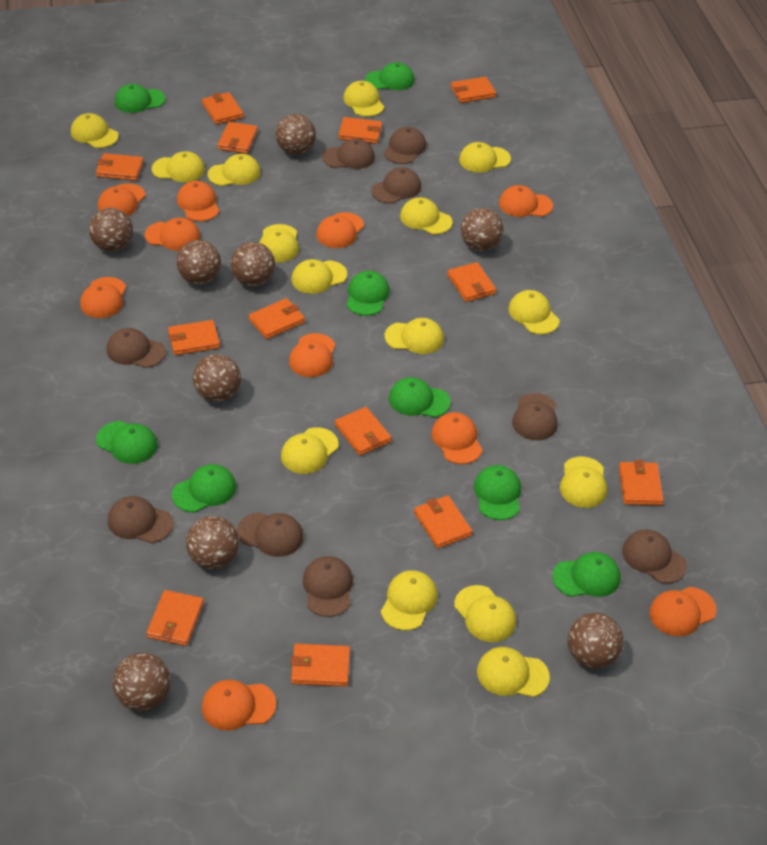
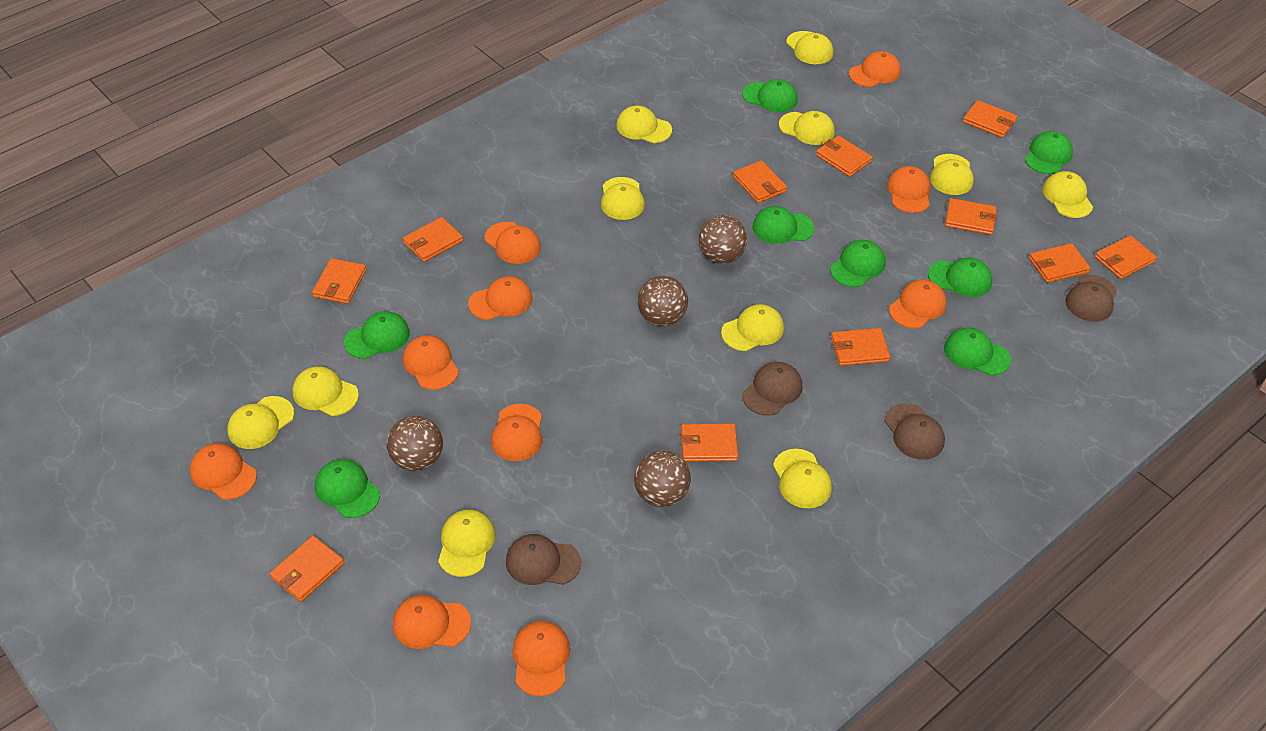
brown ball: [89,208,133,252] [112,653,171,711] [176,240,221,285] [186,516,239,569] [193,354,241,402] [231,242,275,286] [276,114,316,155] [461,208,504,251] [568,613,624,669] = 9 -> [387,416,443,471] [634,451,691,507] [638,276,688,326] [699,215,747,264] = 4
brown cap: [106,328,166,368] [108,496,173,543] [237,512,303,557] [303,556,353,617] [322,139,375,169] [371,167,421,204] [384,127,426,164] [512,393,558,440] [622,530,687,584] = 9 -> [506,534,581,585] [743,362,802,416] [885,404,945,460] [1065,275,1117,322] = 4
orange wallet: [96,153,144,181] [146,590,204,646] [168,320,220,355] [202,92,244,125] [218,122,258,154] [249,298,305,339] [291,644,350,687] [335,407,392,456] [338,117,382,144] [414,495,473,548] [447,262,496,302] [451,77,496,103] [619,460,664,505] = 13 -> [270,535,344,602] [312,258,366,304] [403,217,463,262] [680,423,738,462] [733,160,787,203] [816,136,873,177] [831,328,890,366] [945,198,997,235] [963,100,1017,138] [1029,243,1091,283] [1095,235,1157,279] = 11
yellow cap: [71,113,119,148] [152,151,205,182] [208,154,261,186] [259,224,299,262] [281,427,339,474] [291,259,347,294] [343,81,384,117] [381,571,437,631] [385,318,444,354] [400,197,453,234] [454,585,516,642] [459,142,511,172] [477,647,550,697] [508,290,559,335] [560,457,607,508] = 15 -> [227,396,294,449] [293,366,359,416] [438,510,496,577] [601,177,645,220] [616,105,672,143] [721,304,784,351] [773,449,832,509] [779,111,835,145] [786,31,833,64] [930,154,974,195] [1043,171,1093,218] = 11

